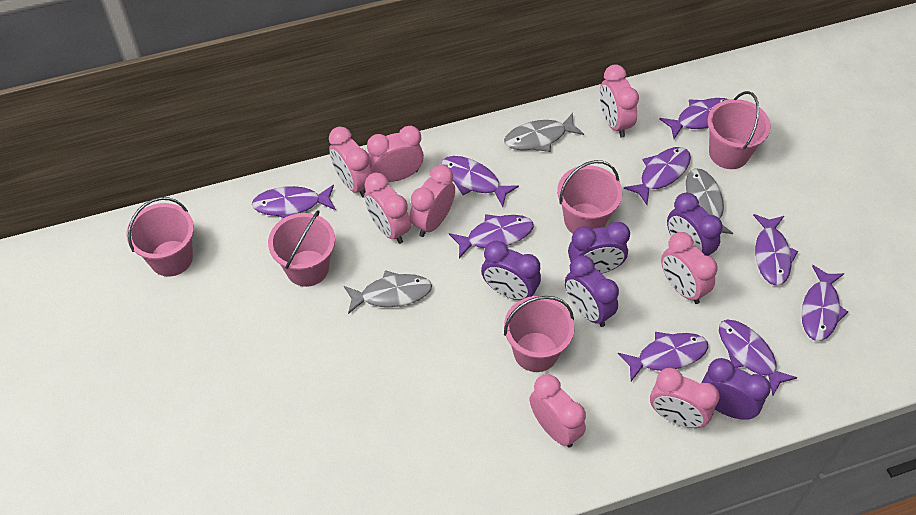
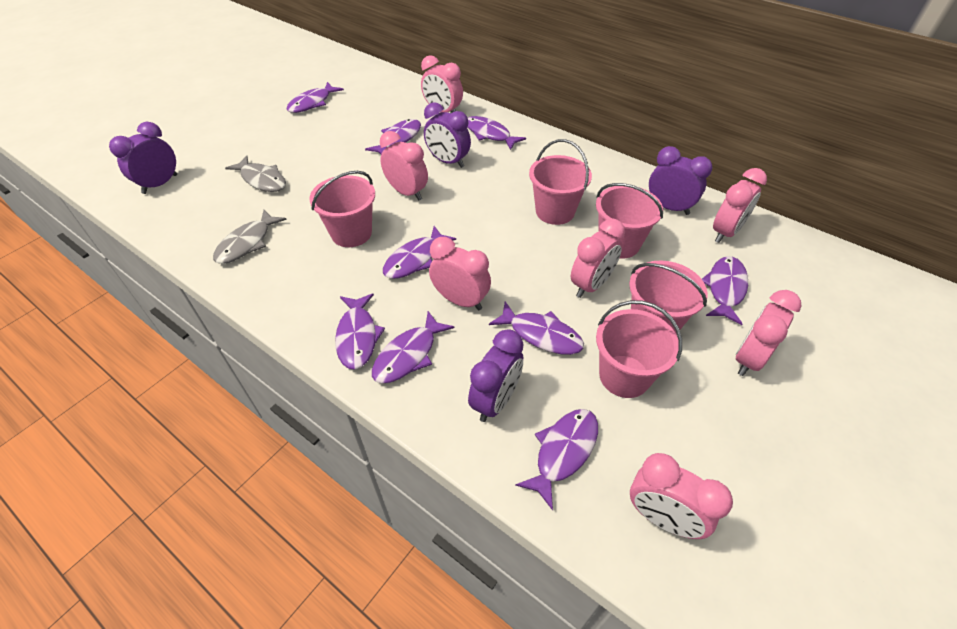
grey fish: [344,270,432,314] [504,113,584,152] [686,168,733,234] = 3 -> [213,210,287,264] [225,156,286,192] = 2
pink clock: [329,127,372,197] [364,173,411,244] [367,126,424,182] [410,165,455,237] [530,374,586,448] [600,64,639,137] [650,368,720,428] [661,232,717,304] = 8 -> [380,131,428,201] [421,55,463,112] [429,237,491,310] [571,218,625,298] [630,453,733,539] [713,168,767,243] [736,290,801,376] = 7
purple clock: [481,240,541,300] [565,255,619,327] [568,222,630,273] [667,193,723,256] [702,358,771,420] = 5 -> [109,122,177,194] [424,102,471,168] [468,330,524,422] [649,146,713,215] = 4

